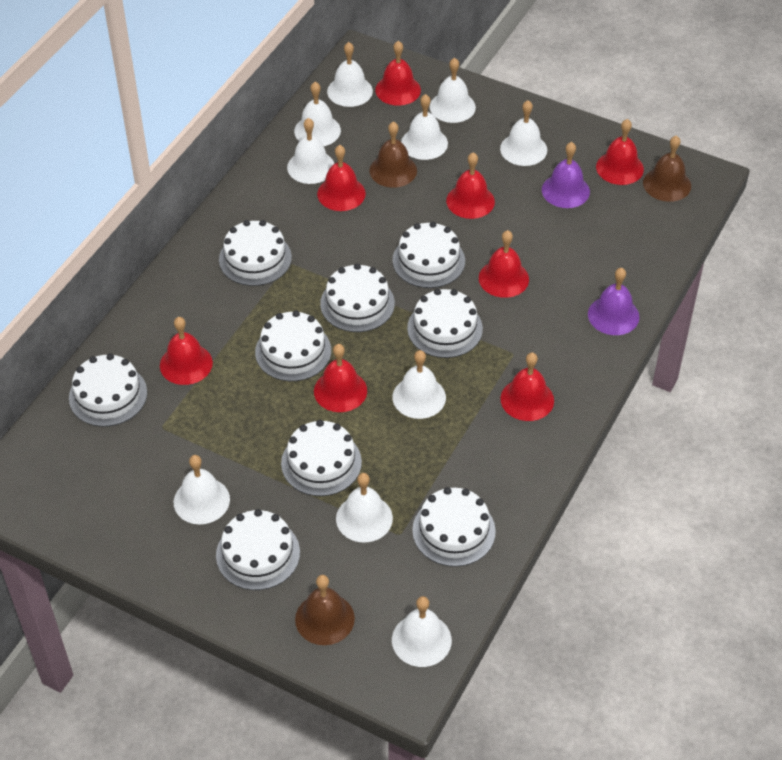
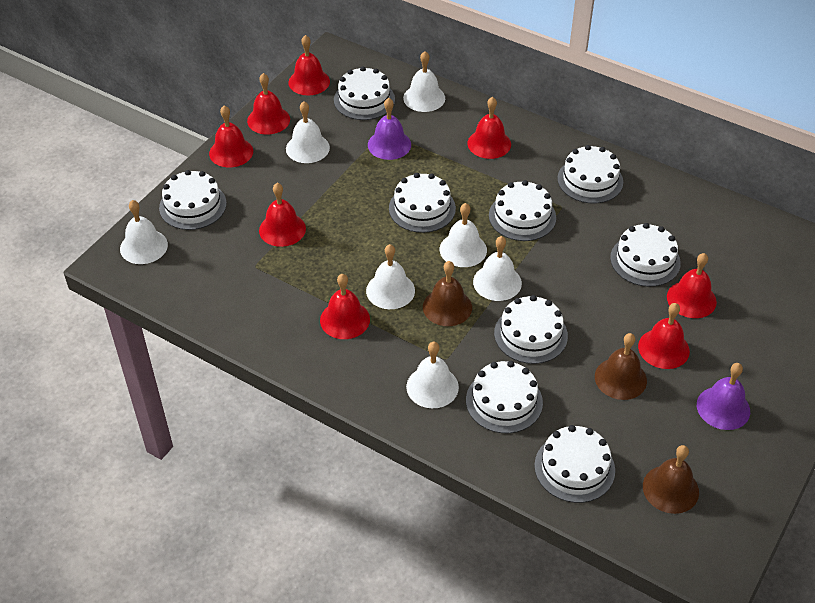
white bell: [174,455,230,524] [287,118,334,184] [294,82,341,146] [327,42,373,107] [336,473,393,543] [392,350,446,419] [392,596,452,667] [401,94,448,160] [430,58,476,123] [500,100,547,166] = 10 -> [120,200,168,264] [286,101,330,163] [366,244,415,309] [403,51,445,112] [406,342,459,408] [440,203,487,267] [473,236,522,301] = 7

